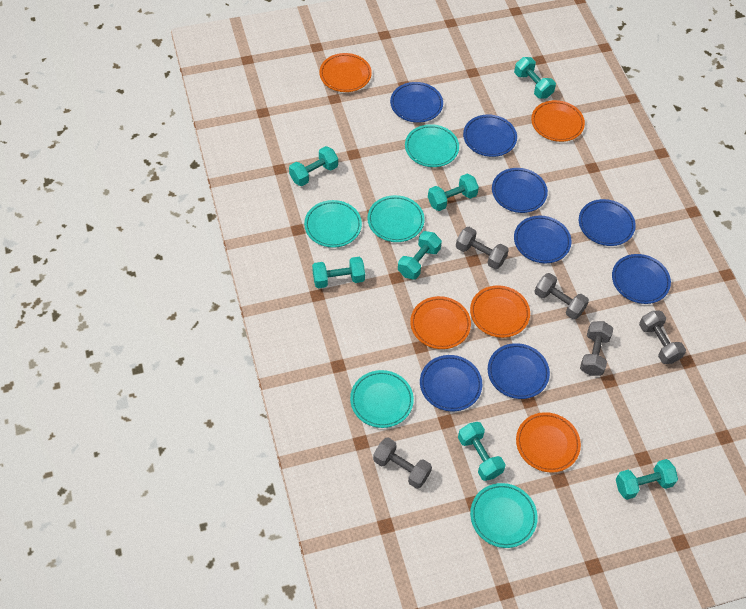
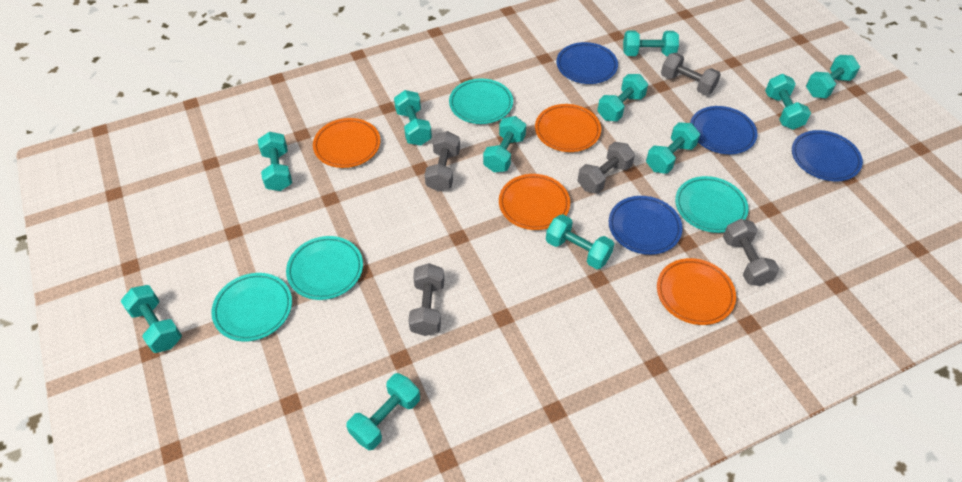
blue plate: [390,82,443,123] [420,355,482,411] [463,114,517,157] [488,343,550,399] [492,168,548,213] [514,216,571,263] [579,199,636,246] [612,254,671,304] = 8 -> [556,42,618,84] [609,196,683,255] [690,106,758,154] [792,130,863,181] = 4
orange plate: [319,53,372,92] [410,296,471,349] [470,285,530,338] [516,412,581,473] [531,100,585,142] = 5 -> [313,118,380,168] [499,174,570,230] [535,104,601,152] [657,258,736,325] = 4
turquoise dumbbell: [289,146,338,186] [312,257,365,288] [398,231,442,280] [428,174,479,211] [458,422,506,481] [514,57,556,99] [616,459,678,500] = 7 -> [121,285,182,353] [258,132,292,191] [346,373,420,450] [394,90,432,146] [483,116,526,173] [546,214,614,269] [597,74,648,121] [623,31,679,56] [646,122,700,174] [765,74,811,130] [806,55,860,99] = 11
turquoise plate: [304,200,362,248] [350,370,414,428] [367,195,425,242] [405,124,459,167] [470,483,538,548] = 5 -> [211,273,292,341] [286,236,363,300] [449,78,513,124] [675,176,748,233] = 4

